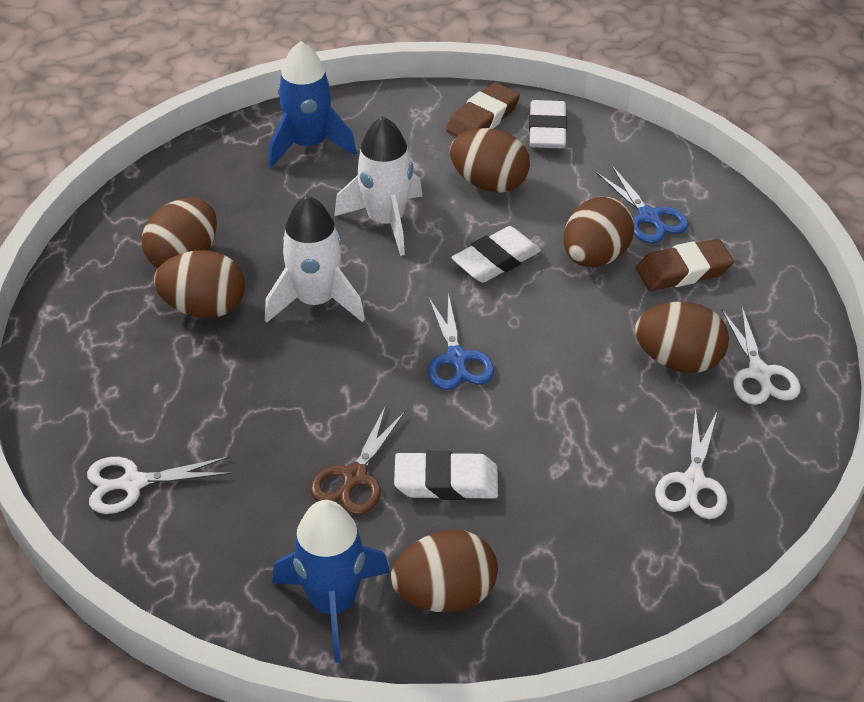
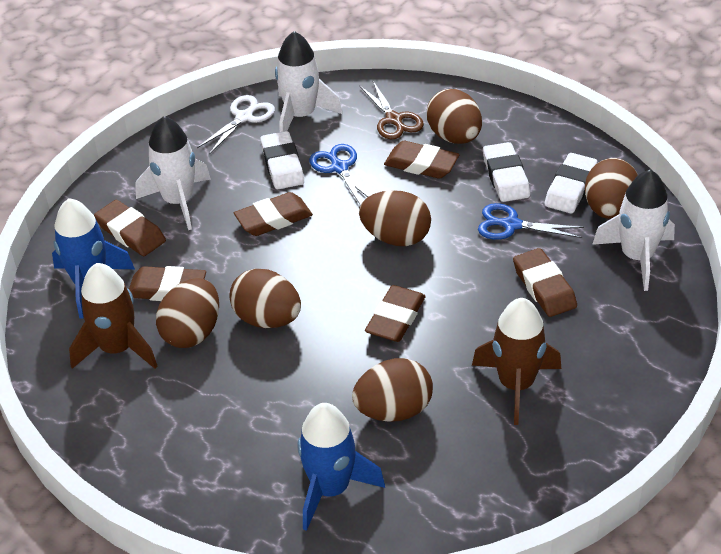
brown eraser: [446,82,520,137] [636,239,734,291] = 2 -> [94,200,166,256] [129,266,206,301] [234,192,313,236] [365,285,426,342] [384,141,459,179] [513,248,577,317] = 6
brown rocket: none = 0 -> [69,263,158,369] [472,298,561,425] = 2
white rocket: [265,195,365,323] [334,116,423,256] = 2 -> [135,116,211,230] [275,31,343,132] [592,169,675,291] = 3
white scissors: [87,457,232,514] [655,407,727,519] [722,307,800,405] = 3 -> [197,95,275,155] = 1

